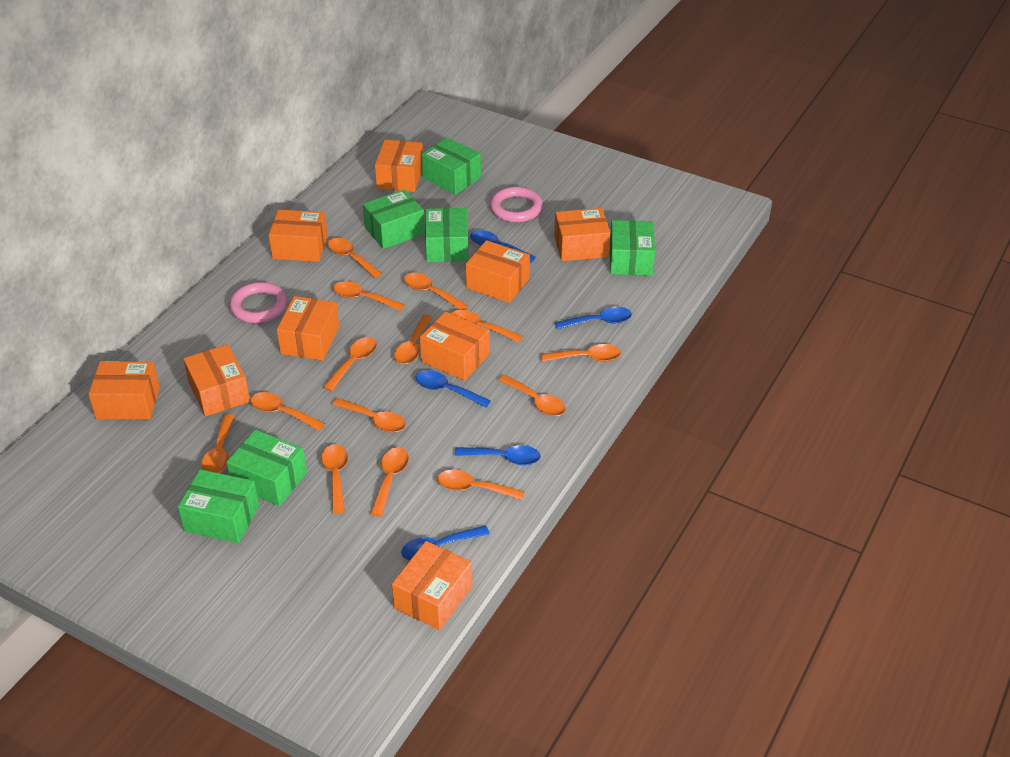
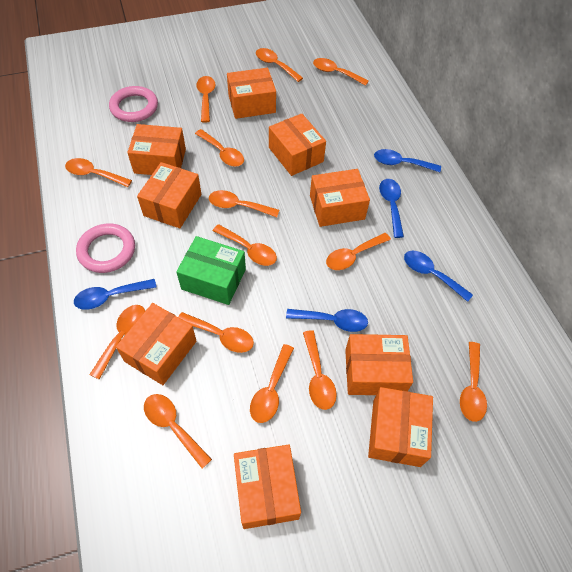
green box: [178,469,259,543] [226,430,307,506] [363,189,425,249] [421,138,481,195] [425,208,469,262] [610,220,655,275] = 6 -> [176,236,246,305] = 1

